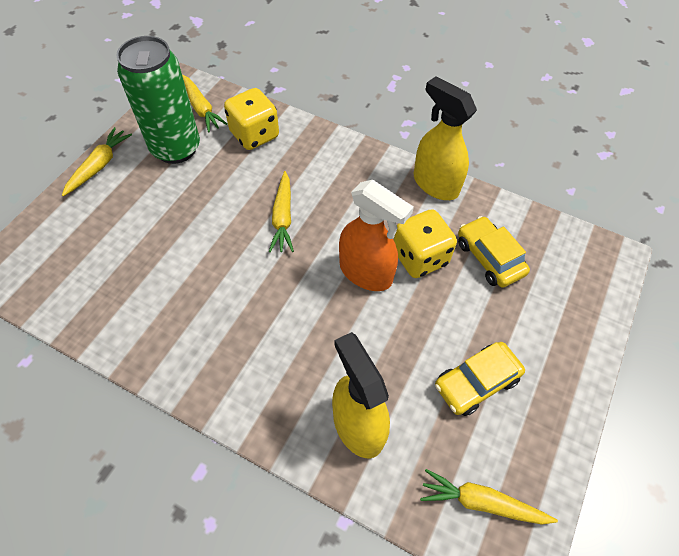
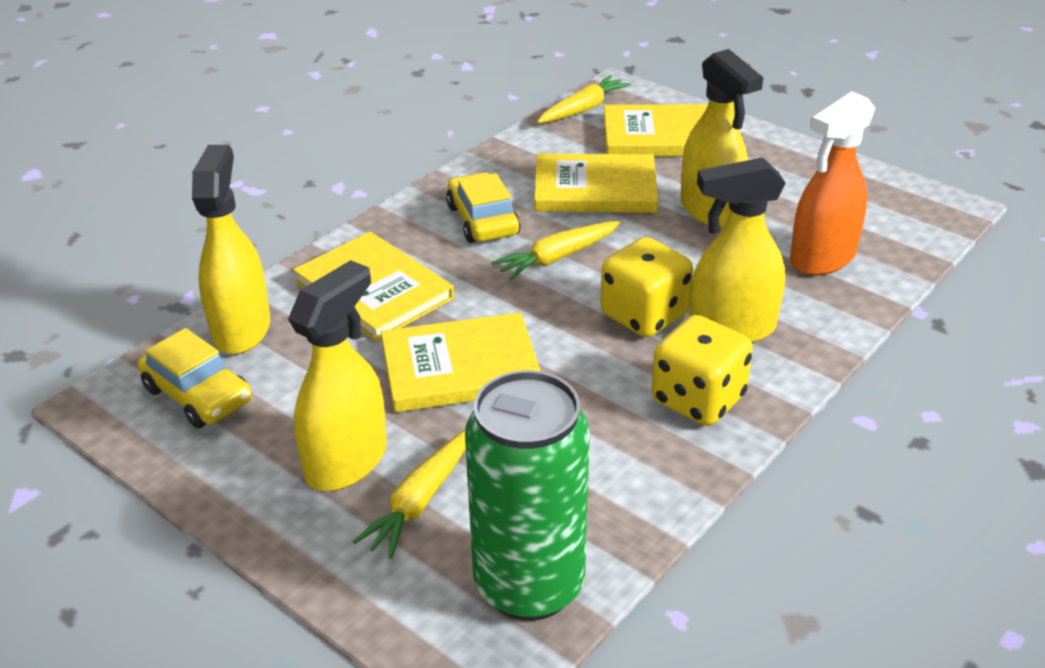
yellow book: none = 0 -> [293,232,454,342] [381,312,540,412] [534,154,658,213] [603,104,708,157] = 4
yellow carrot: [62,127,132,196] [182,75,228,132] [269,171,294,252] [420,469,558,525] = 4 -> [352,430,466,559] [491,221,620,280] [537,75,631,123] = 3
yellow spray bottle: [332,332,390,458] [414,76,477,200] = 2 -> [192,145,271,355] [288,260,387,491] [681,49,763,228] [690,157,786,343] = 4

